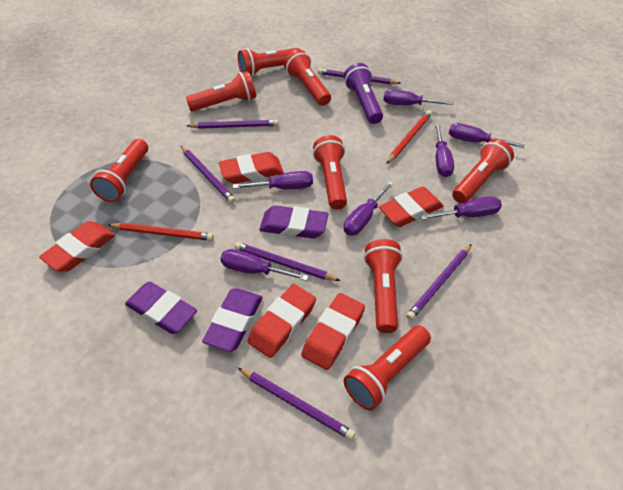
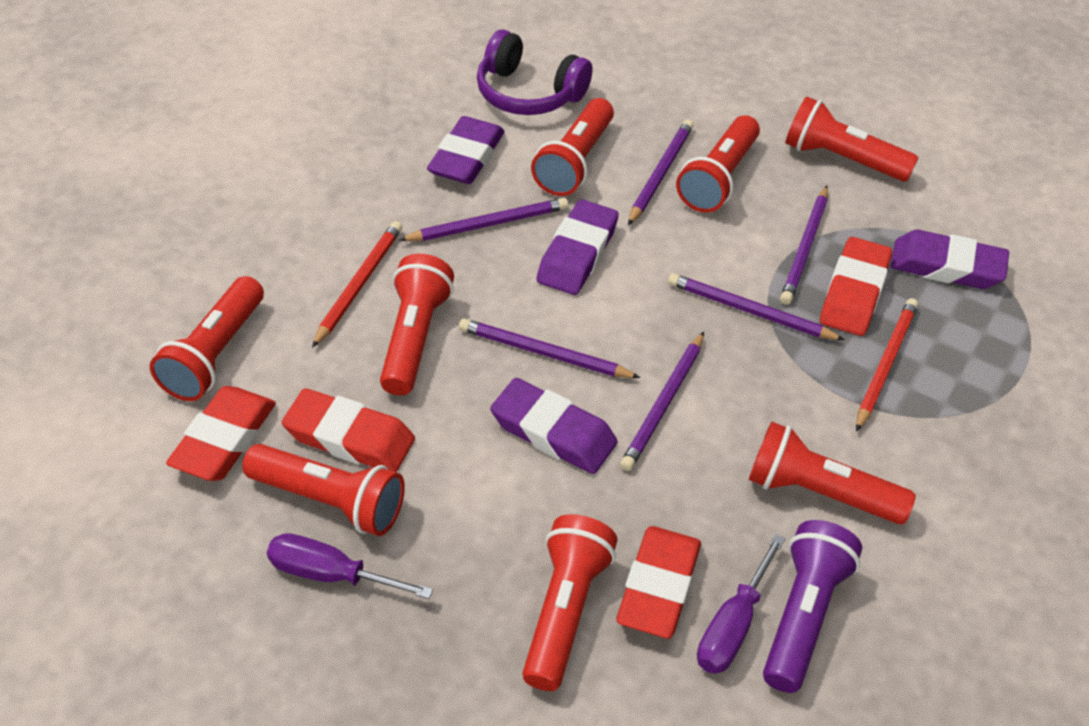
purple eraser: [125,282,197,334] [202,288,262,352] [259,205,328,239] = 3 -> [427,116,504,184] [490,378,618,474] [536,199,619,295] [891,230,1009,289] = 4
purple headphones: none = 0 -> [477,29,593,115] = 1
purple screwdriver: [220,249,309,281] [233,171,313,190] [344,181,394,235] [383,89,453,106] [420,196,502,220] [435,123,454,177] [449,123,524,148] = 7 -> [267,533,433,599] [697,534,785,674] = 2
red eraser: [39,221,115,272] [219,152,284,184] [247,284,316,358] [301,293,365,370] [379,186,443,227] = 5 -> [166,386,276,481] [282,388,415,472] [616,526,701,639] [820,237,892,336] = 4

